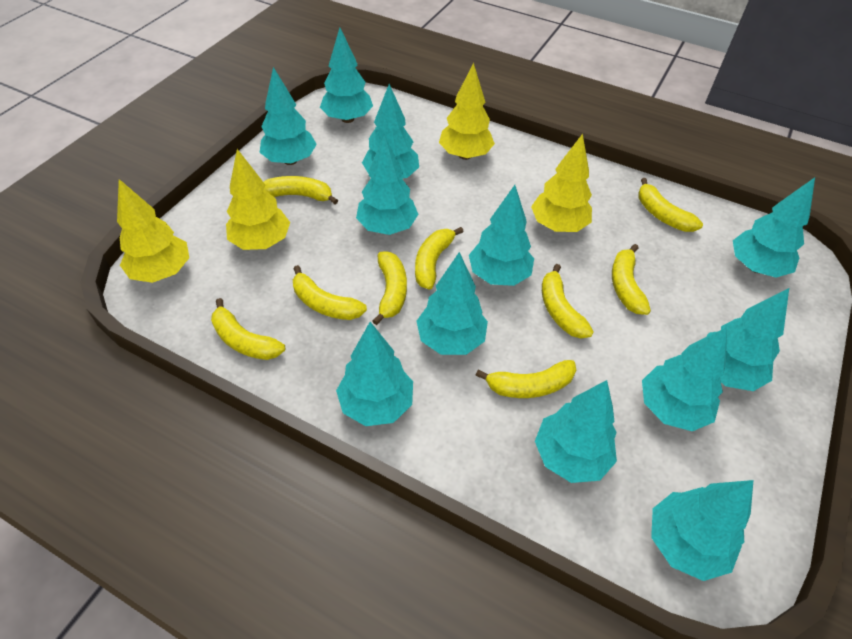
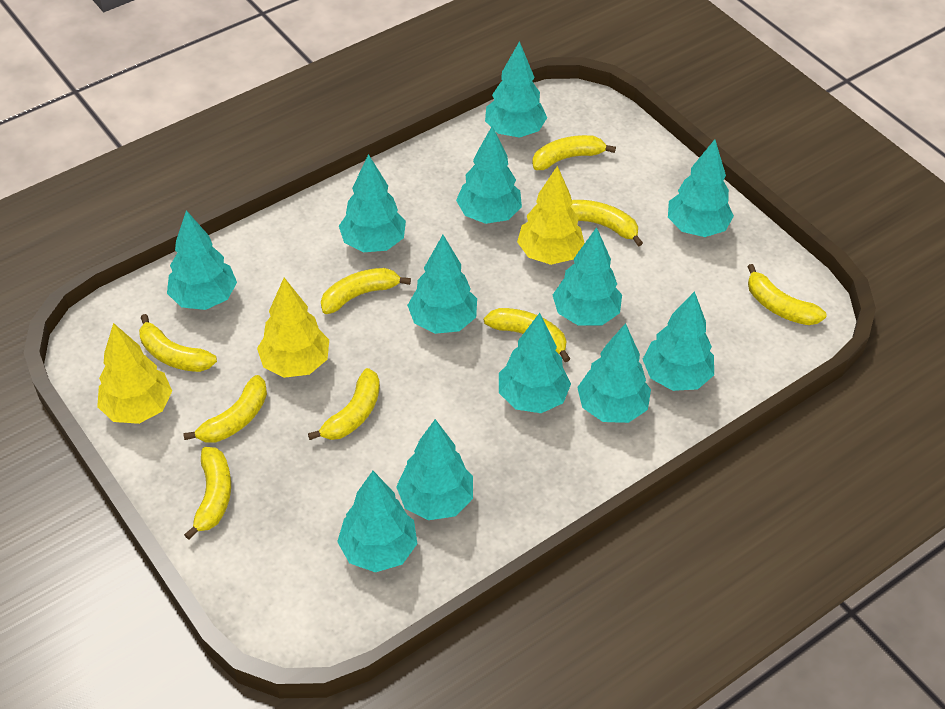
yellow tree: [117,179,189,283] [226,149,290,250] [439,63,495,160] [531,134,592,232] = 4 -> [97,323,172,424] [257,278,329,378] [517,166,585,265] = 3

